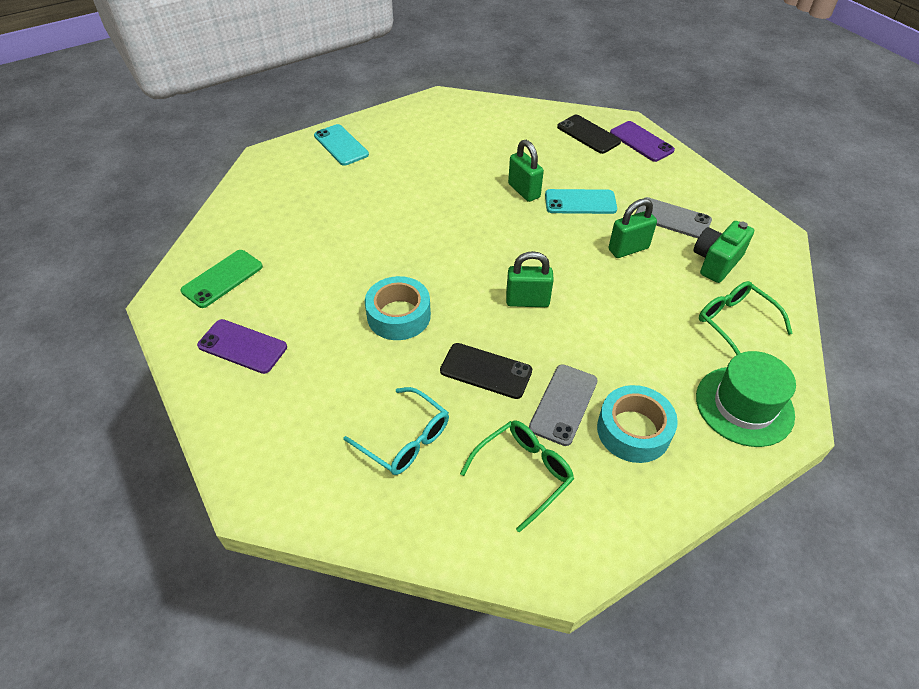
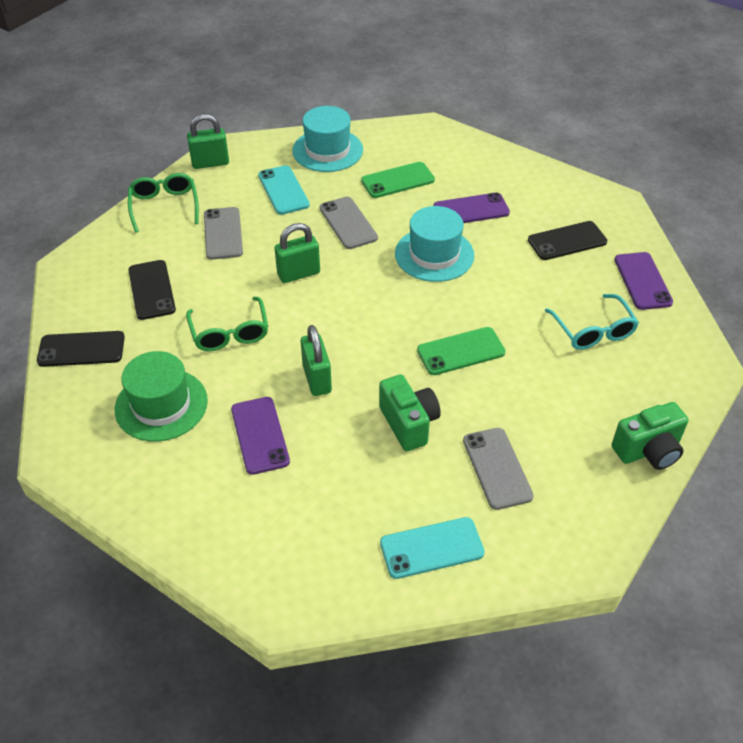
black phone: [440,343,532,399] [557,115,621,154] = 2 -> [37,331,125,367] [128,260,176,320] [528,221,607,260] = 3
green camera: [694,221,754,283] = 1 -> [379,374,441,451] [612,402,689,470] = 2
green phone: [180,250,263,308] = 1 -> [361,162,435,198] [417,327,506,375] = 2
grey phone: [529,364,598,446] [635,197,712,238] = 2 -> [204,207,243,260] [320,197,378,249] [463,428,534,510] = 3
purple phone: [197,319,287,374] [610,121,675,162] = 2 -> [231,397,290,475] [433,192,510,223] [614,252,673,310] = 3
turquoise hat: none = 0 -> [292,106,363,172] [395,206,474,282] = 2
turquoise tape: [365,276,431,340] [597,385,678,463] = 2 -> none = 0

